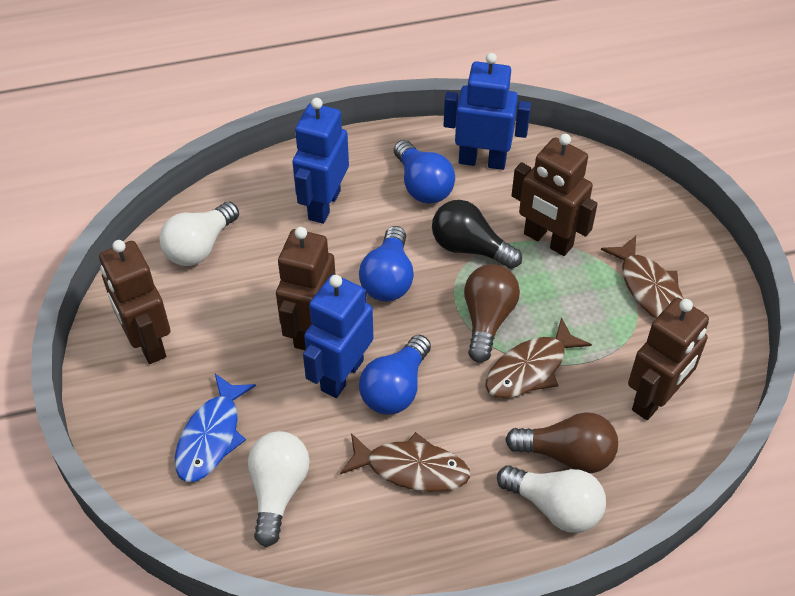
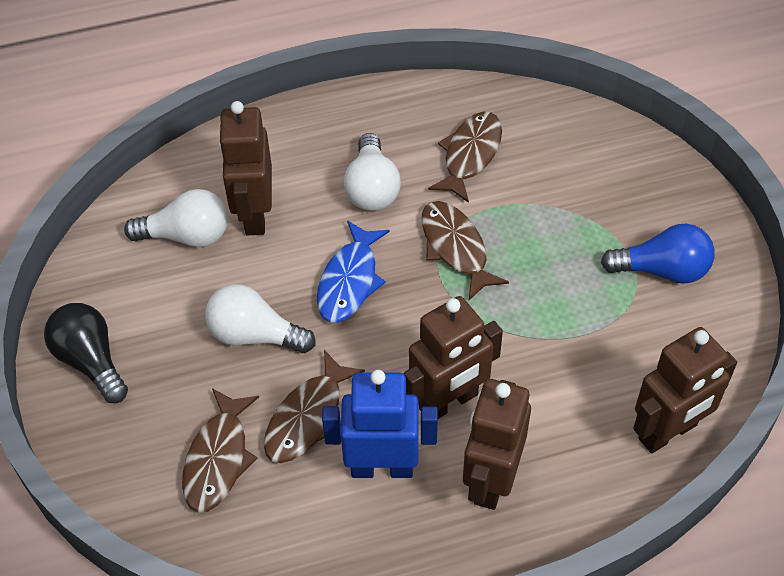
blue light bulb: [359,226,414,301] [359,335,431,415] [394,140,455,204] = 3 -> [601,224,715,284] = 1
blue robot: [292,98,349,224] [303,274,373,398] [443,53,531,170] = 3 -> [322,370,438,478] = 1
brown fish: [340,432,470,492] [485,317,592,398] [601,236,684,318] = 3 -> [182,388,259,513] [264,350,365,463] [422,201,509,300] [428,112,502,203] = 4
brown light bulb: [464,264,520,363] [505,412,618,473] = 2 -> none = 0

